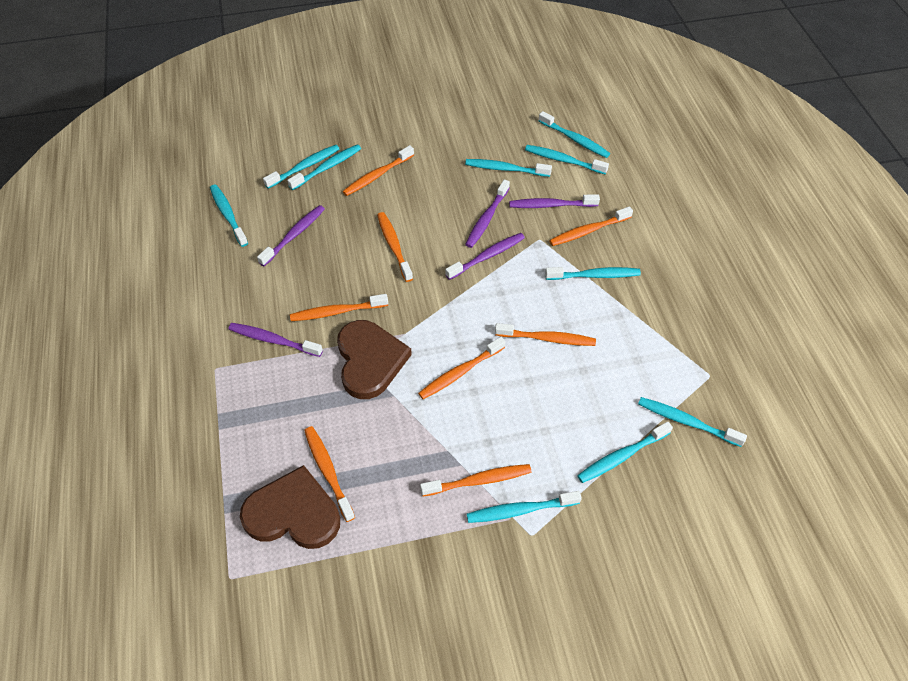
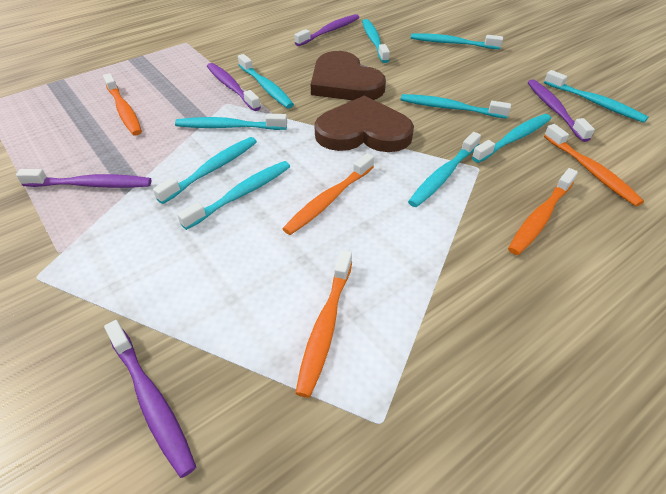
orange toothbrush: [290,294,388,321] [304,426,355,522] [343,145,414,196] [377,212,413,282] [418,337,505,399] [420,464,532,496] [495,323,596,346] [549,206,633,246] = 8 -> [103,73,142,135] [282,153,374,235] [295,250,352,398] [508,168,578,255] [544,124,644,206] = 5

